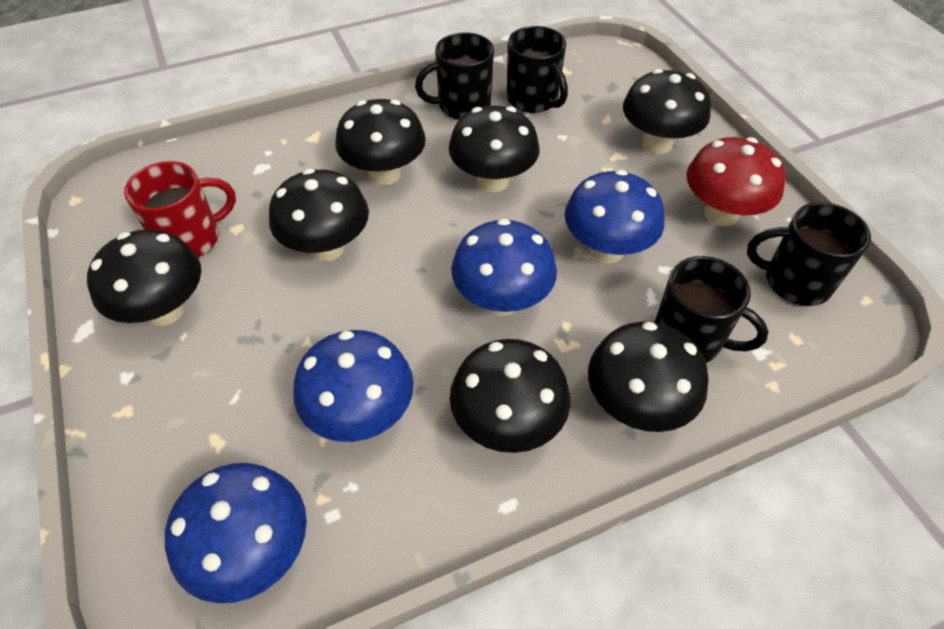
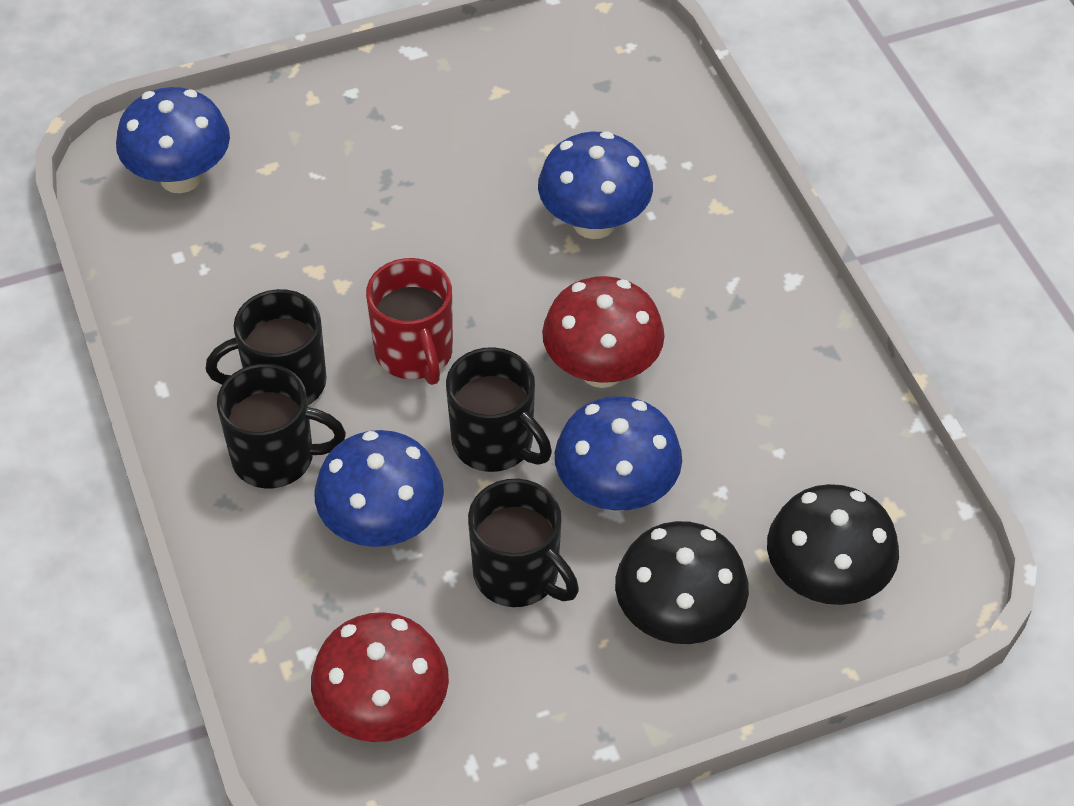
black mushroom: [87,229,201,326] [269,169,369,261] [335,99,426,185] [449,106,540,192] [450,339,570,453] [588,321,709,432] [623,69,711,154] = 7 -> [615,521,749,644] [767,484,899,605] = 2
red mushroom: [687,137,786,226] = 1 -> [311,612,449,742] [542,276,665,388] = 2

